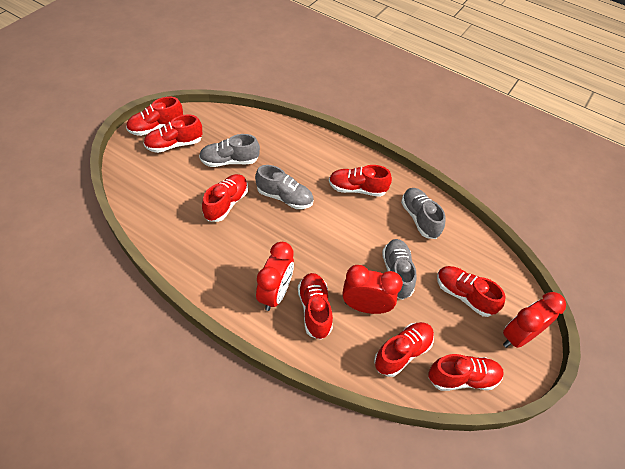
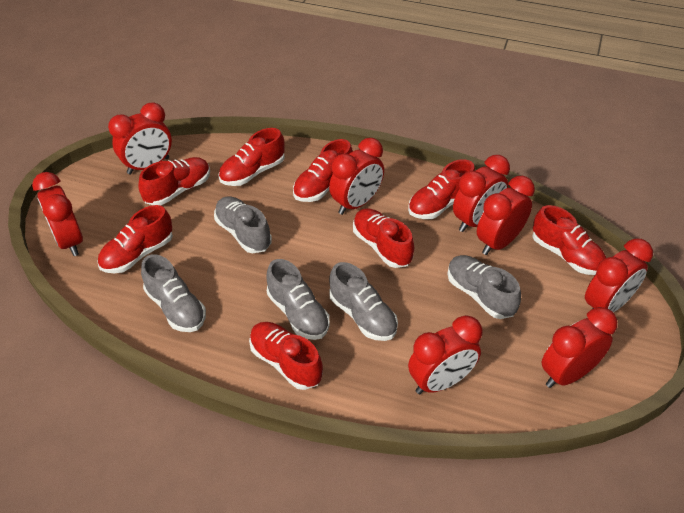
grey shoe: [199,134,260,167] [255,165,314,209] [382,239,416,300] [401,188,446,239] = 4 -> [141,254,206,332] [214,197,272,253] [267,259,330,340] [329,262,398,341] [447,255,521,319] = 5
red clock: [256,242,294,311] [342,265,403,314] [503,292,566,348] = 3 -> [32,172,83,256] [108,103,172,174] [329,138,384,215] [408,315,483,394] [453,155,510,232] [477,176,535,255] [542,307,617,388] [585,239,653,312] = 8

